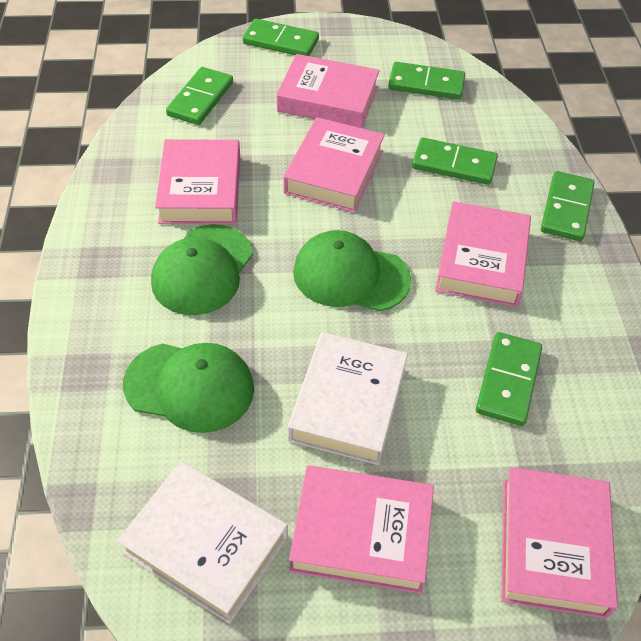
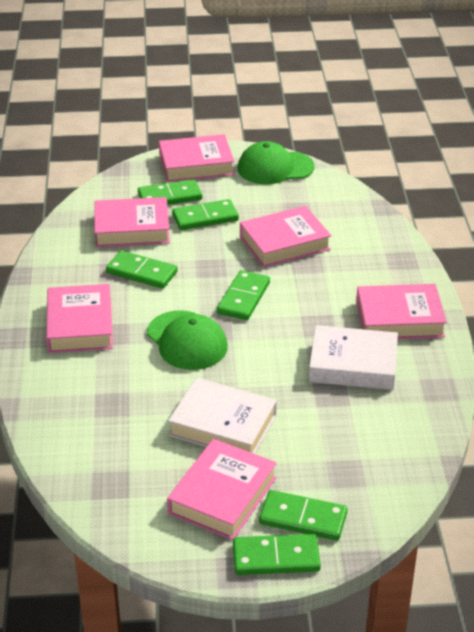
green cap: [123,343,254,433] [151,224,253,315] [293,230,411,311] = 3 -> [147,310,228,370] [238,141,315,184] = 2

